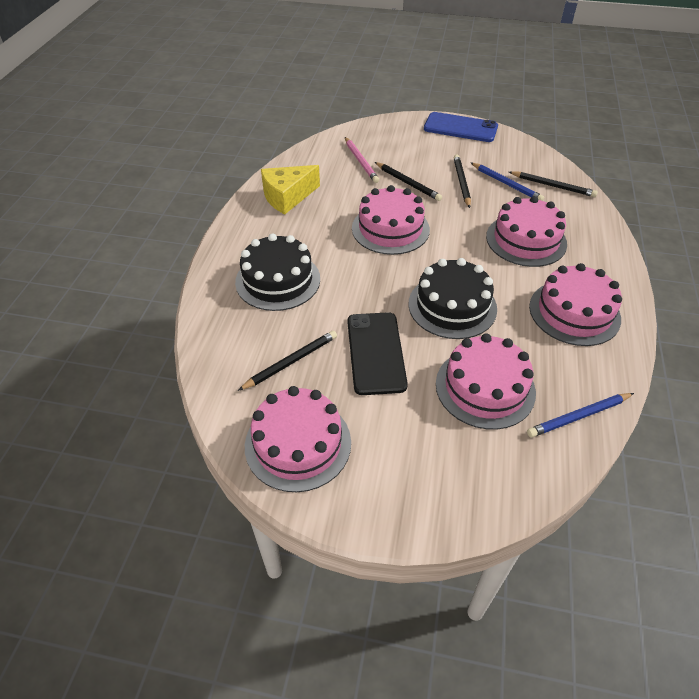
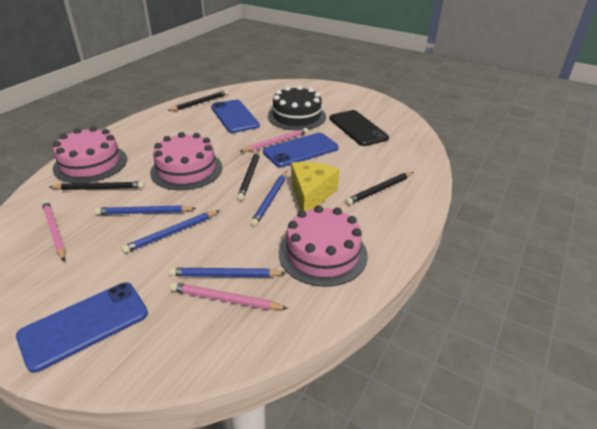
black cake: [235,233,320,311] [409,258,497,339] = 2 -> [268,85,326,130] = 1
blue pencil: [470,162,544,201] [527,393,634,438] = 2 -> [95,205,197,215] [121,210,220,253] [169,268,286,277] [250,171,287,227] = 4
blue phone: [424,112,498,142] = 1 -> [16,282,148,373] [211,100,260,133] [263,133,339,167] = 3
pink cake: [245,386,351,492] [352,185,430,255] [436,334,536,430] [486,196,567,267] [529,263,622,346] = 5 -> [53,126,127,183] [150,132,222,190] [279,205,368,287] = 3
pink pencil: [345,137,379,183] = 1 -> [42,200,65,261] [170,282,288,310] [239,128,308,152] = 3

